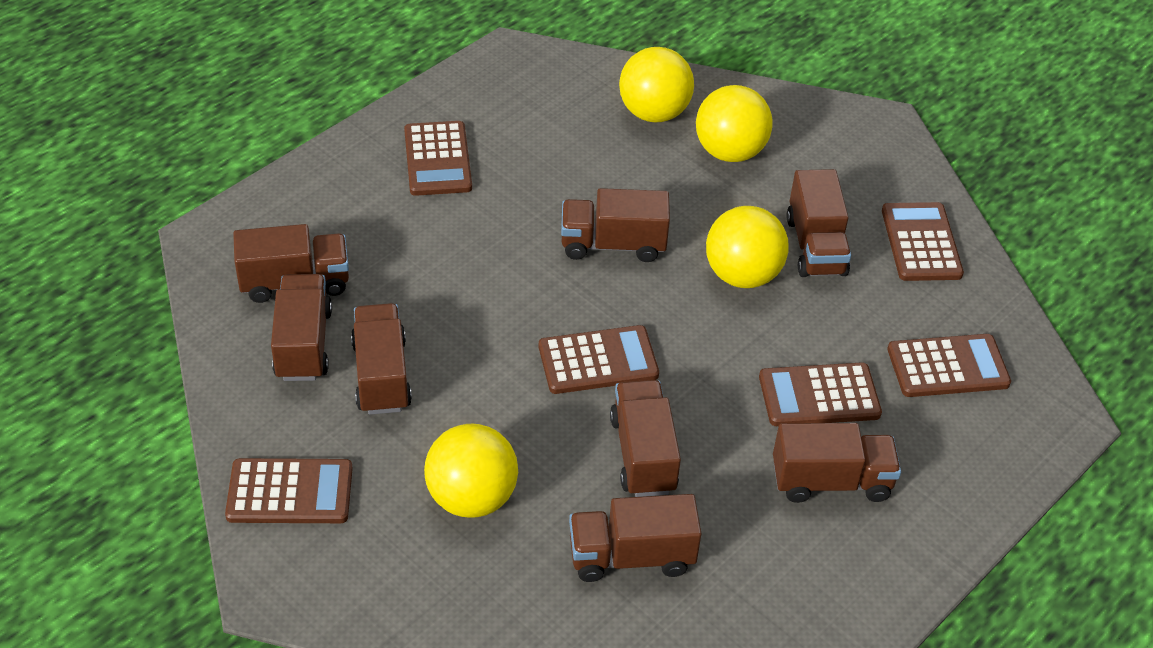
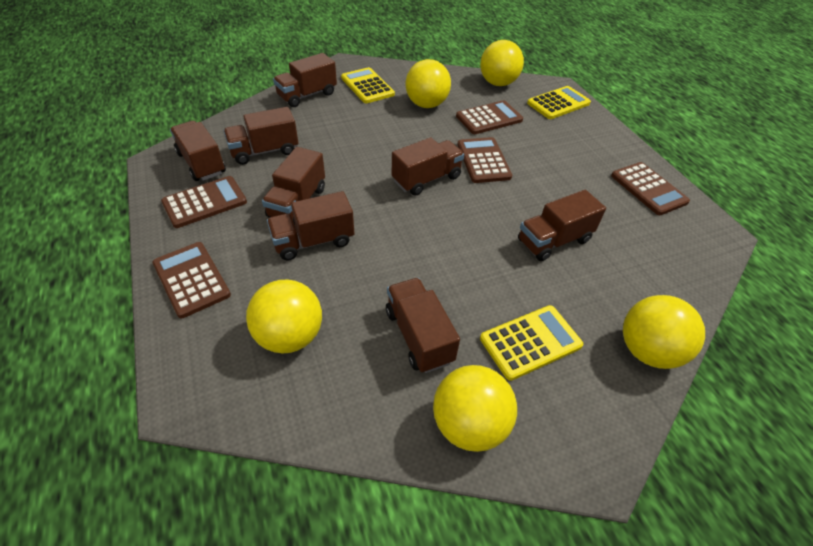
brown calculator: [225,458,353,523] [404,121,472,196] [539,325,659,394] [759,362,882,426] [882,202,964,281] [887,334,1011,397] = 6 -> [153,242,231,318] [161,176,247,228] [456,100,523,134] [457,137,512,183] [611,162,690,215] = 5
yellow ball: [424,424,518,518] [619,47,694,122] [696,85,773,162] [706,206,789,288] = 4 -> [246,280,322,354] [406,59,451,108] [433,365,517,452] [480,40,524,86] [623,295,705,369] = 5
yellow calculator: none = 0 -> [341,67,395,103] [480,305,583,381] [527,86,591,119] = 3

